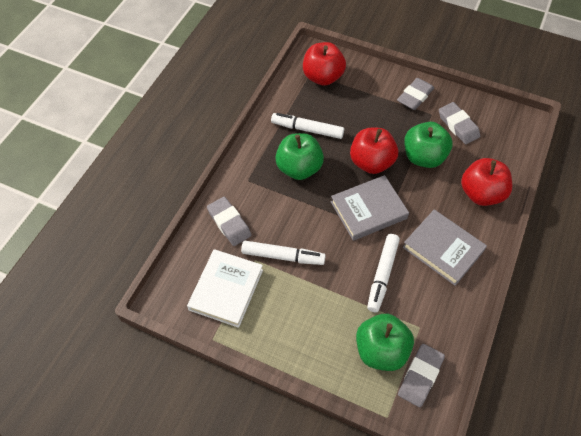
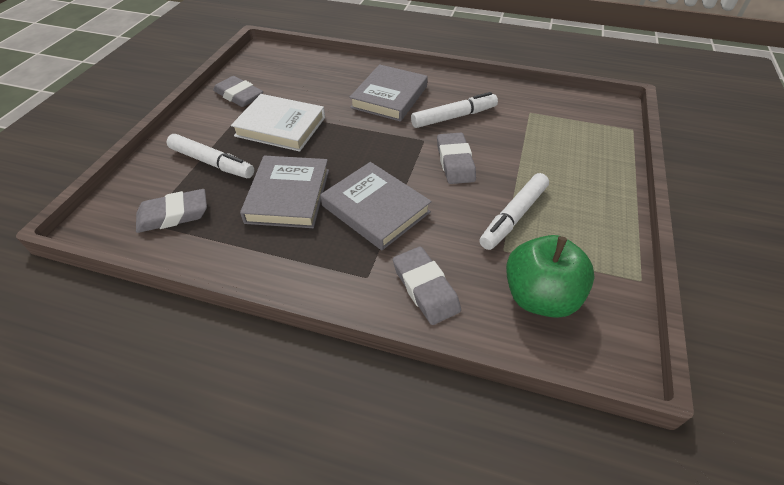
green apple: [275,133,324,180] [356,314,414,371] [404,122,453,168] = 3 -> [506,235,595,318] = 1
grey book: [331,175,409,241] [403,210,487,286] = 2 -> [240,156,329,228] [320,162,432,250] [349,64,428,122] = 3
red apple: [303,42,346,86] [350,128,398,174] [461,158,512,206] = 3 -> none = 0

